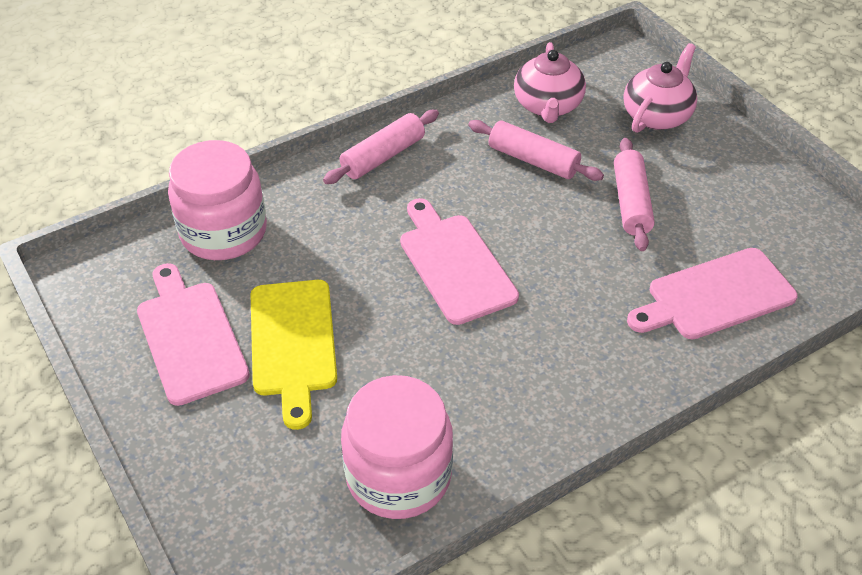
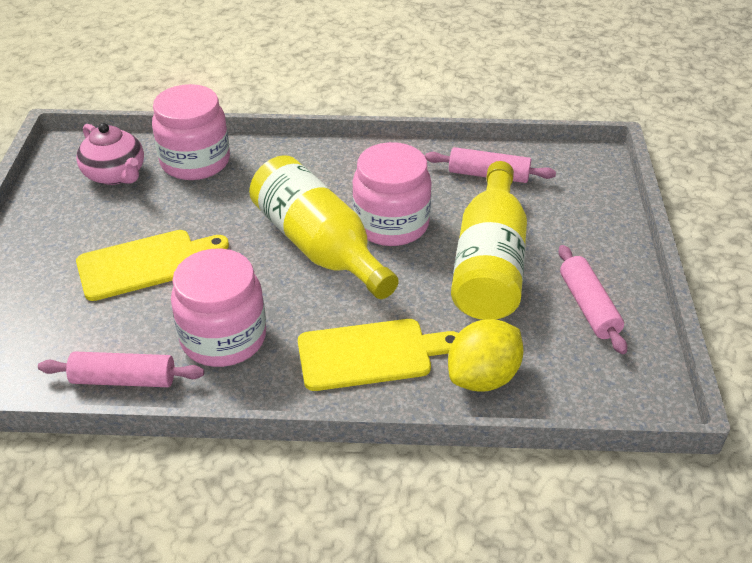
pink cutting board: [137,263,250,406] [400,198,519,325] [627,248,798,340] = 3 -> none = 0
pink jar: [168,140,267,260] [341,375,453,519] = 2 -> [152,84,230,180] [171,248,266,367] [352,142,431,246] = 3
pink teapot: [514,42,586,123] [624,43,698,133] = 2 -> [76,123,144,185] = 1
yellow bottle: none = 0 -> [249,155,399,299] [451,161,527,320] = 2
yellow cutting board: [250,280,337,430] = 1 -> [76,230,229,301] [298,319,458,391] = 2
yellow lemon: none = 0 -> [448,319,524,392] = 1

